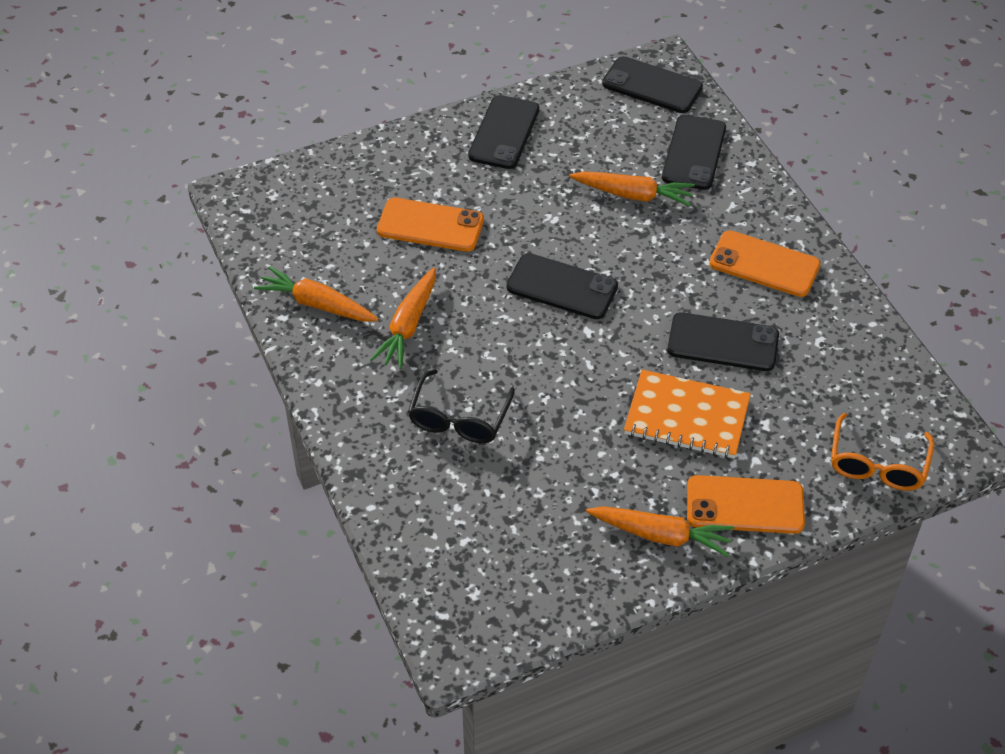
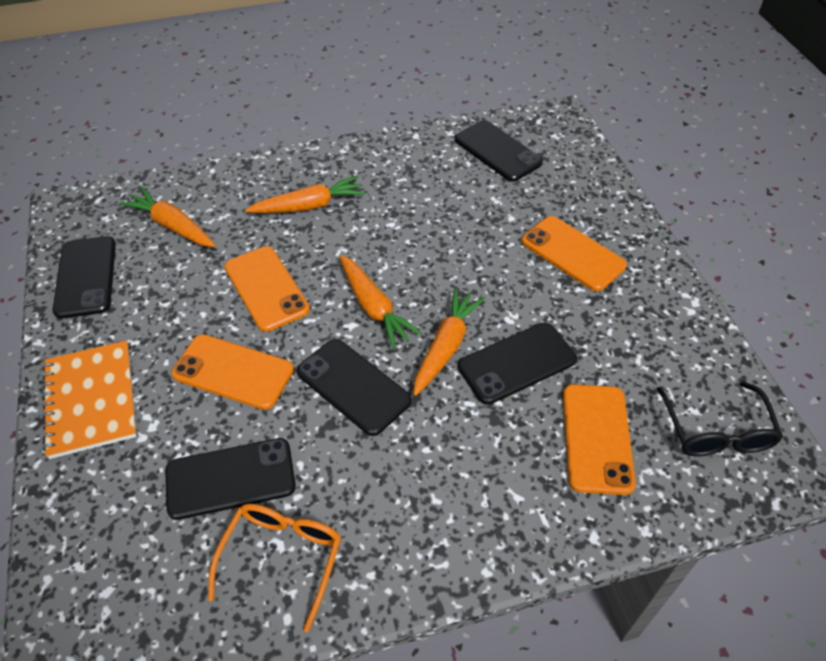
orange phone: [377,198,484,252] [687,475,805,534] [709,230,821,297] = 3 -> [172,334,294,410] [225,246,310,332] [522,216,627,291] [563,384,636,495] = 4

